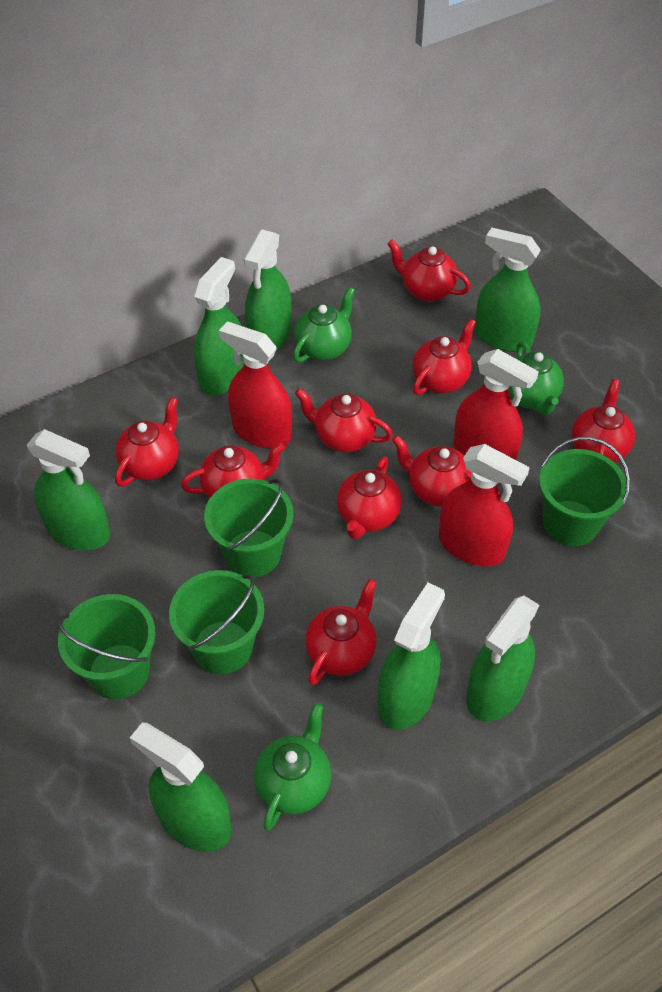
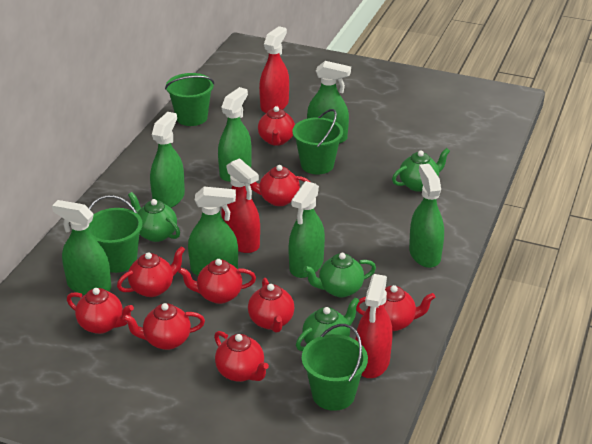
green teapot: [254,703,331,831] [293,287,355,363] [508,341,564,415] = 3 -> [128,192,180,242] [296,297,360,351] [303,253,376,297] [392,148,450,192] = 4

